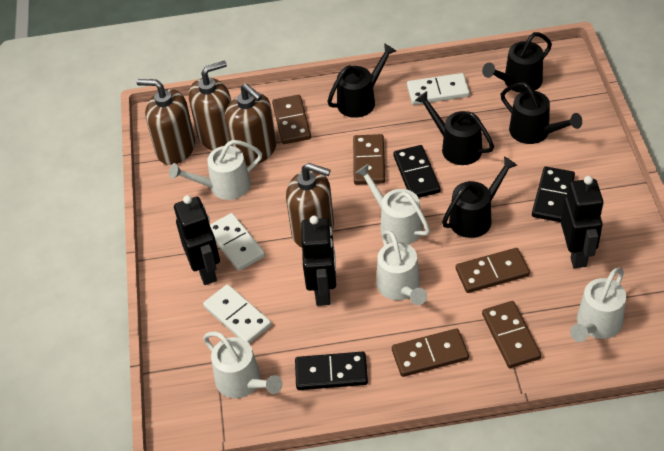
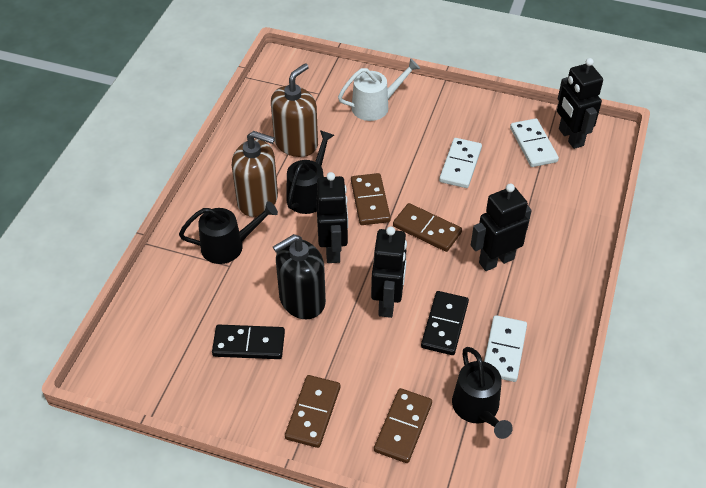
black domino: [295,352,368,390] [393,145,440,198] [532,167,575,222] = 3 -> [212,325,285,359] [421,291,469,355] = 2
black robot: [174,195,220,285] [301,216,336,306] [561,176,604,268] = 3 -> [316,172,348,263] [371,226,407,318] [471,184,532,271] [557,58,603,149] = 4
black soap dispenser: none = 0 -> [273,234,326,319] = 1
black watering can: [327,43,396,118] [415,91,494,165] [442,156,518,238] [482,32,552,93] [501,82,582,144] = 5 -> [179,201,278,264] [286,130,334,214] [452,347,513,439] = 3
brown domino: [272,95,311,144] [353,134,385,185] [392,329,469,377] [456,248,530,293] [482,301,541,368] = 5 -> [285,375,340,448] [351,173,391,225] [374,388,432,463] [393,203,462,252] = 4
brown soap dispenser: [136,79,195,165] [189,61,231,150] [225,83,276,166] [286,163,334,247] = 4 -> [232,131,278,217] [271,63,318,157] = 2
white watering can: [169,140,262,200] [203,332,282,398] [355,164,430,244] [376,230,427,305] [570,268,626,342] = 5 -> [338,58,420,121] = 1

